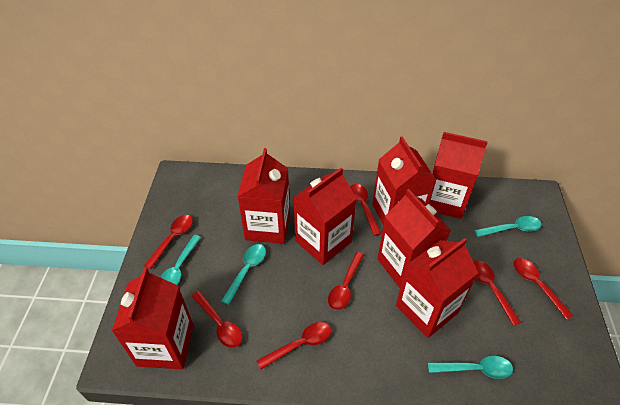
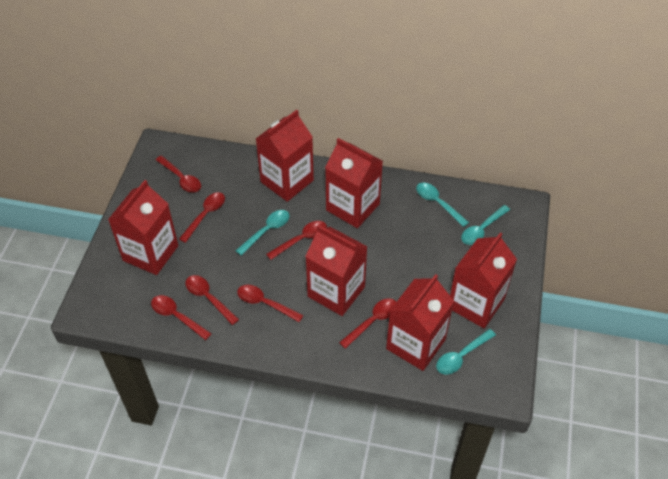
red carton: [112,268,194,369] [237,148,290,244] [293,168,357,265] [372,136,436,225] [377,189,451,288] [396,238,478,338] [429,132,488,219] = 7 -> [108,180,178,275] [256,110,314,202] [305,225,367,316] [325,138,383,228] [386,274,454,371] [450,232,517,329] = 6

